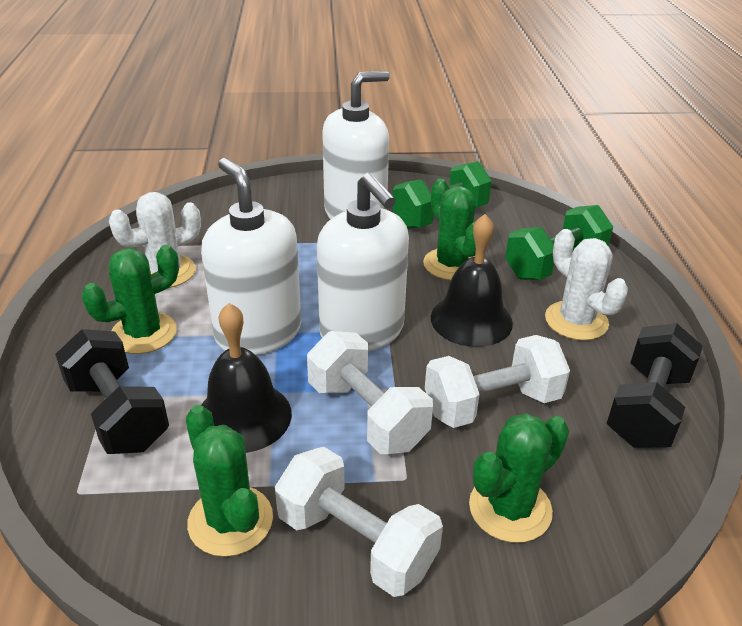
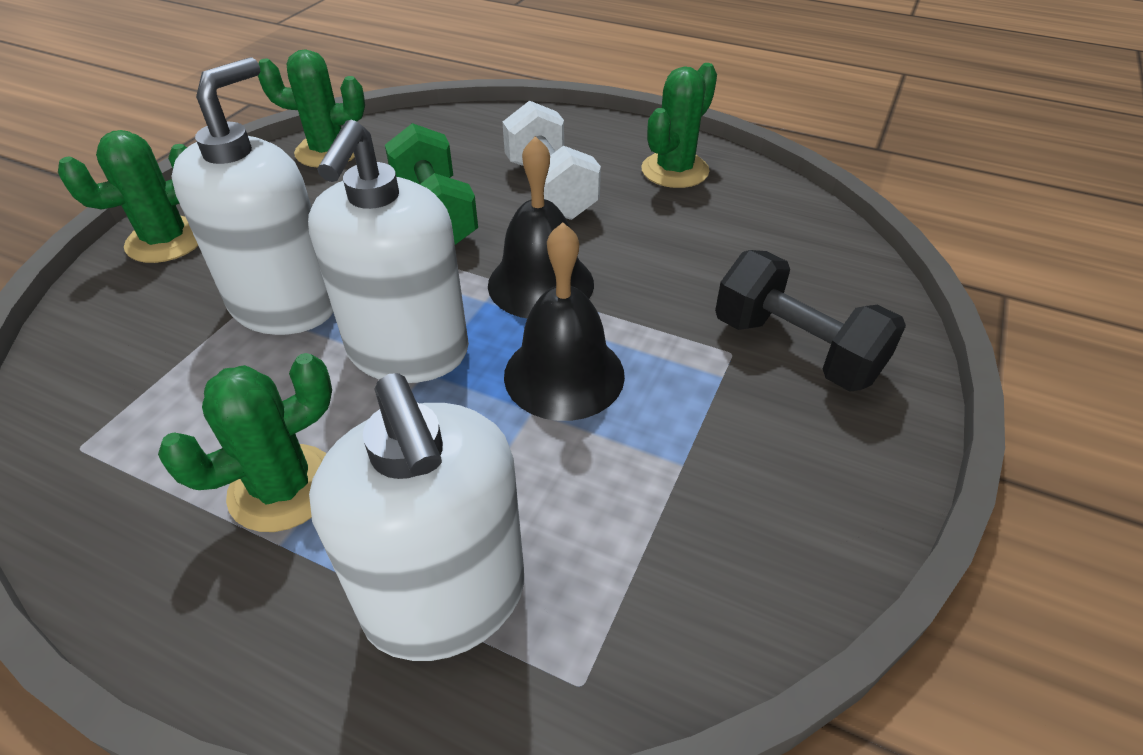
black dumbbell: [55,329,169,454] [607,323,703,448] = 2 -> [715,250,906,392] = 1
green dumbbell: [392,161,492,229] [505,205,613,280] = 2 -> [385,123,478,245] = 1
white cactus: [109,192,201,288] [545,229,628,341] = 2 -> none = 0
white dumbbell: [275,447,443,597] [307,331,433,454] [425,335,570,428] = 3 -> [502,101,601,220] = 1

